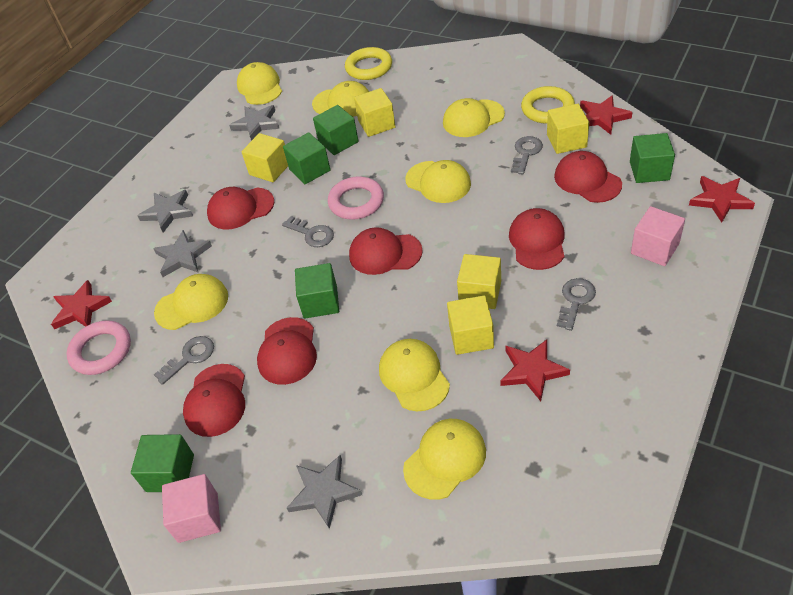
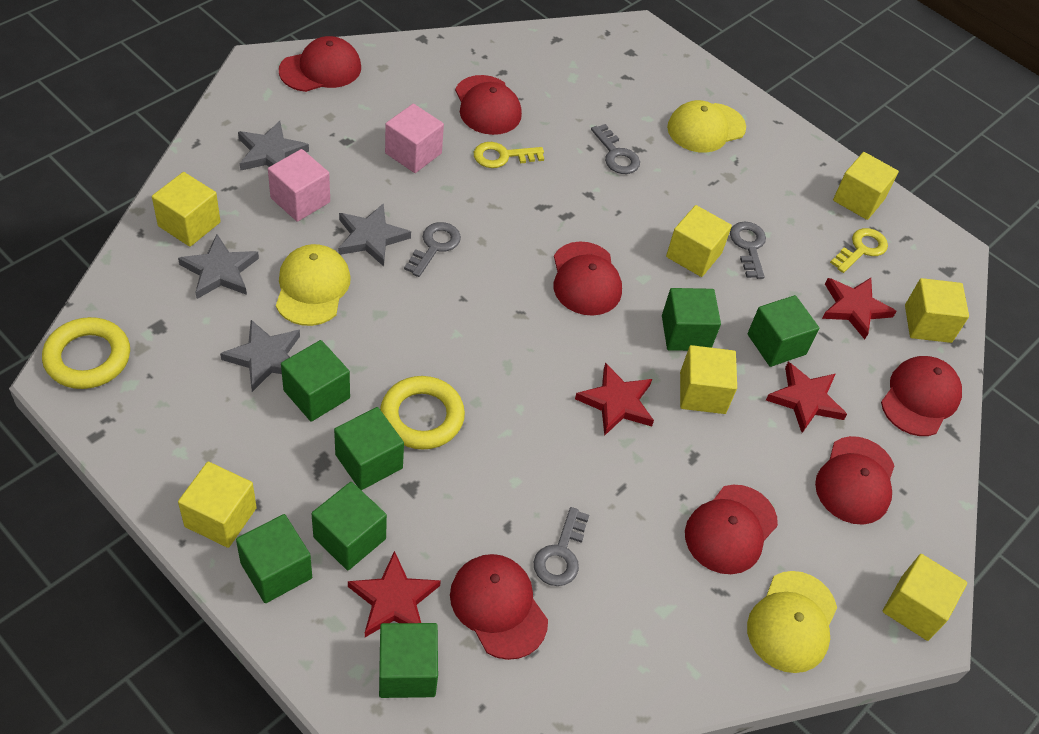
green cube: [131,434,194,492] [283,132,330,184] [295,263,339,319] [313,105,359,155] [630,133,675,183] = 5 -> [236,514,312,603] [281,340,350,422] [311,482,387,570] [334,407,404,490] [379,623,438,698] [662,288,721,351] [747,295,819,367] = 7
pink ring: [66,320,131,375] [328,176,384,220] = 2 -> none = 0
red cap: [183,364,245,437] [207,187,274,230] [257,317,317,385] [349,227,423,275] [509,208,565,270] [554,151,622,203] = 6 -> [279,36,361,92] [450,554,548,660] [455,75,522,135] [554,241,622,316] [685,485,778,574] [815,436,894,525] [881,356,962,436] = 7
yellow cap: [154,274,228,330] [237,62,282,105] [312,81,369,117] [379,339,450,411] [403,419,486,500] [405,160,471,203] [443,98,505,137] = 7 -> [276,244,351,326] [667,100,746,153] [747,571,837,673] = 3
yellow cube: [241,133,288,182] [354,88,396,137] [447,296,494,355] [457,254,501,309] [547,104,589,154] = 5 -> [152,172,221,247] [178,462,257,548] [666,205,732,277] [680,345,737,414] [833,152,899,220] [883,554,967,641] [905,278,969,343] = 7
yellow key: none = 0 -> [474,142,544,168] [830,228,888,273] = 2

